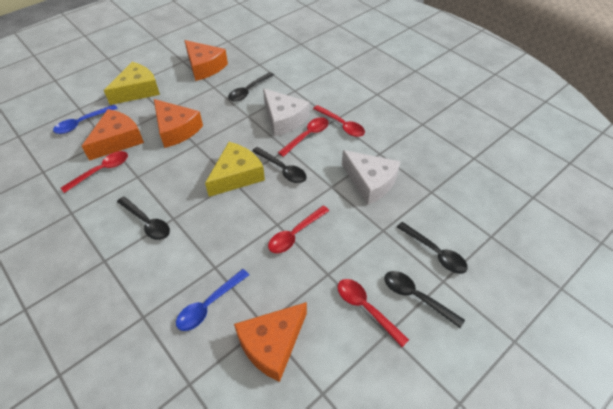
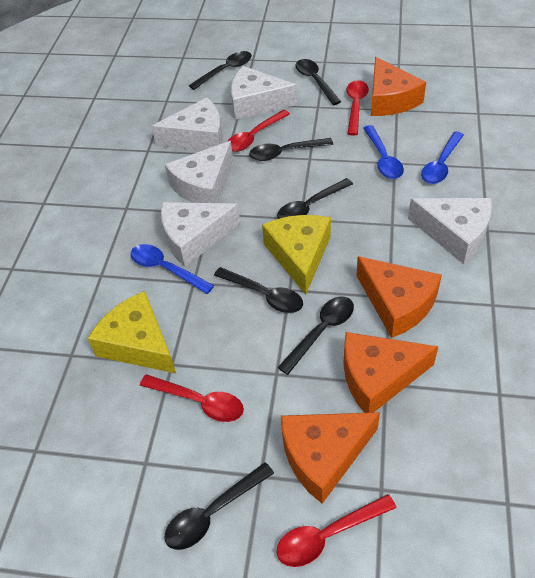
black spoon: [117,196,170,240] [228,72,274,102] [252,147,307,183] [384,271,465,328] [397,222,468,274] = 5 -> [165,462,274,550] [189,51,252,90] [214,267,303,313] [249,138,333,161] [277,178,353,219] [277,296,354,375] [295,59,341,105] = 7
blue spoon: [53,104,118,134] [176,269,249,331] = 2 -> [130,244,214,294] [363,125,404,179] [421,131,464,184] = 3
red spoon: [61,151,128,193] [268,205,329,253] [278,117,329,157] [313,105,365,137] [337,279,409,347] = 5 -> [140,374,244,422] [227,110,290,152] [276,494,397,567] [346,80,369,135] = 4
white cheese: [263,88,310,136] [342,150,401,205] = 2 -> [152,97,223,151] [161,202,240,267] [165,141,233,203] [231,66,297,120] [408,198,492,264] = 5

